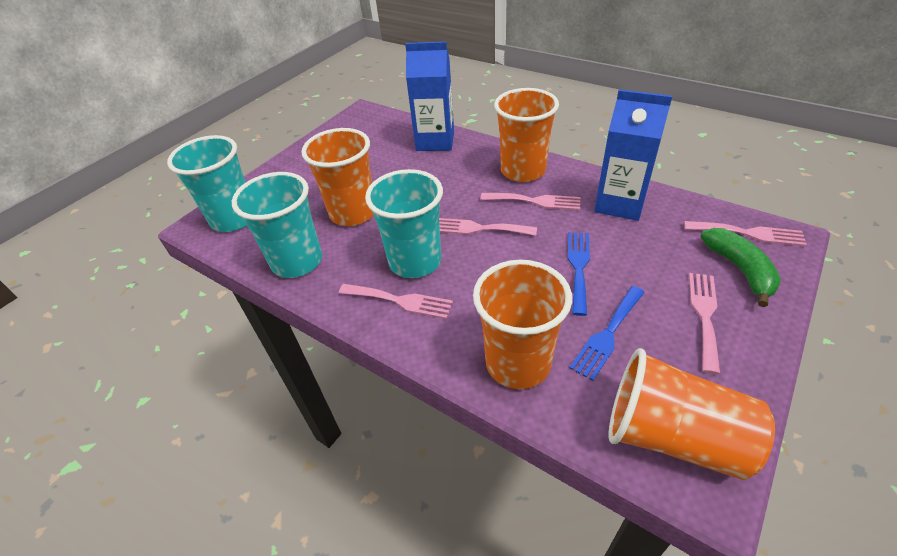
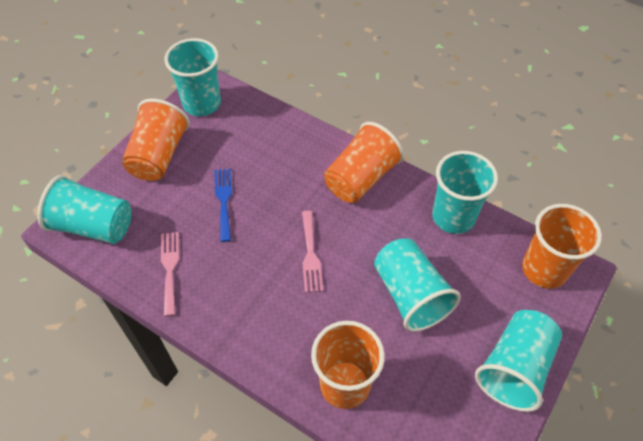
blue carton: [405,42,454,151] [594,89,672,221] = 2 -> none = 0
blue fork: [568,232,590,316] [570,286,645,381] = 2 -> [214,168,232,242] = 1
green banana: [700,228,781,307] = 1 -> none = 0
pink fork: [339,284,453,319] [439,218,537,236] [481,193,580,210] [684,221,807,246] [689,273,720,374] = 5 -> [161,232,179,316] [302,211,323,293] = 2
turquoise cup: [167,135,247,232] [232,172,322,278] [365,169,443,278] = 3 -> [37,175,132,244] [164,38,221,116] [374,238,461,332] [432,151,498,234] [475,310,562,412] = 5

